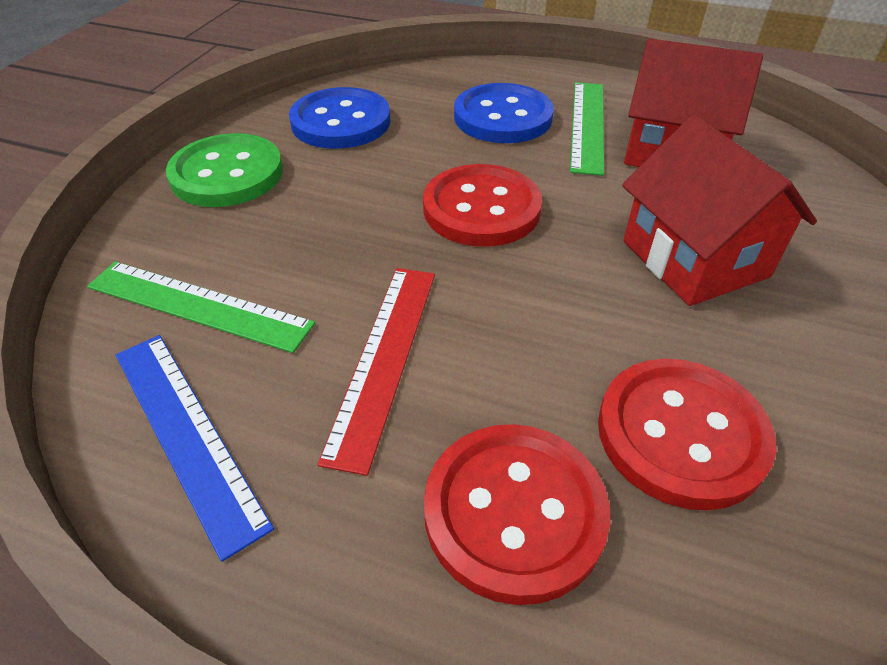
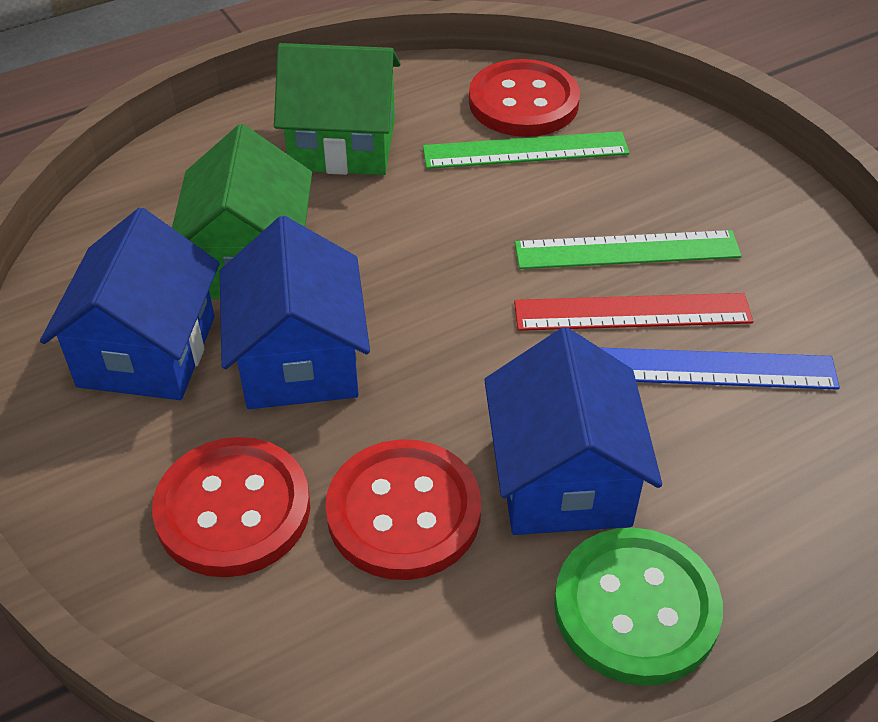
blue button: [289,87,391,149] [454,83,554,143] = 2 -> none = 0
blue house: none = 0 -> [40,208,220,400] [220,216,370,409] [484,327,662,535] = 3
green house: none = 0 -> [172,124,312,299] [274,43,401,175] = 2
red house: [622,115,817,306] [624,38,763,167] = 2 -> none = 0

